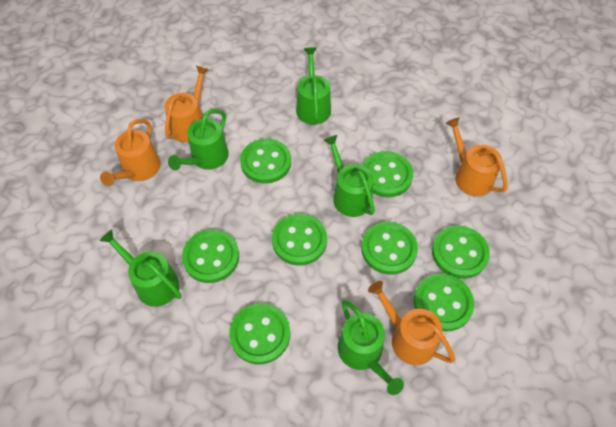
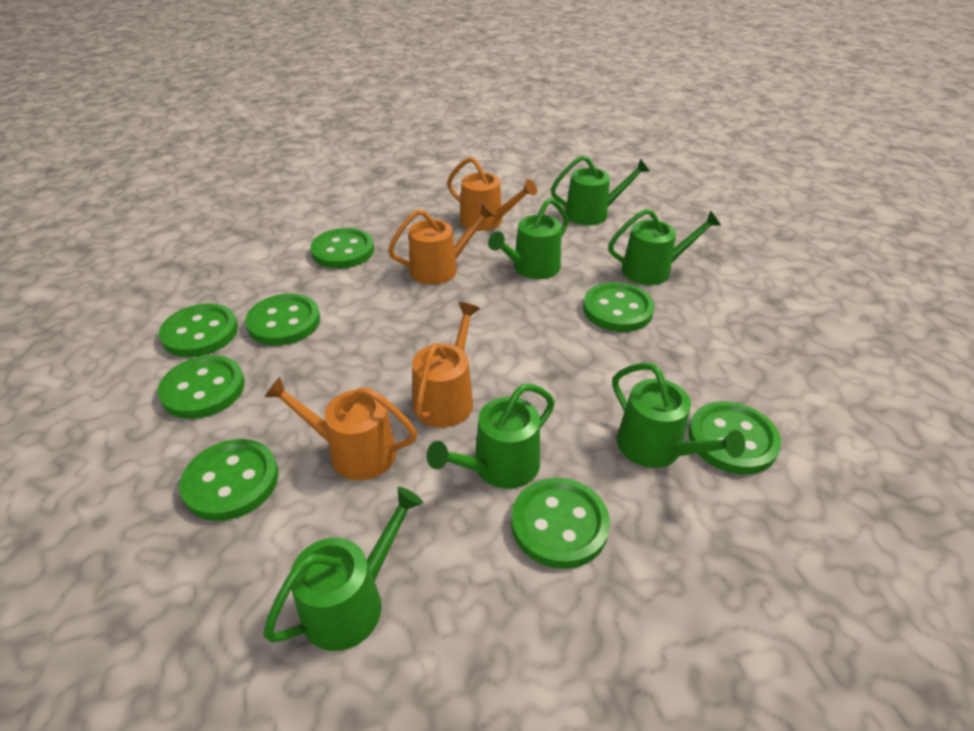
green watering can: [99,229,182,307] [168,109,229,170] [296,48,331,125] [324,135,375,217] [338,300,404,395] = 5 -> [263,487,423,651] [426,384,555,489] [488,198,568,279] [551,155,650,225] [608,209,721,285] [612,363,745,468] = 6

